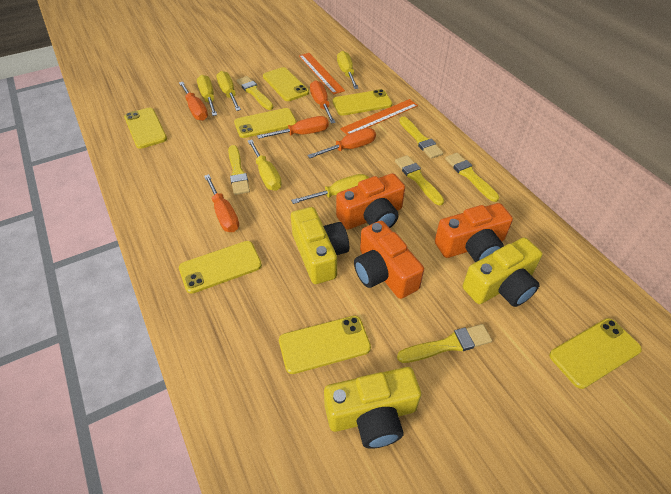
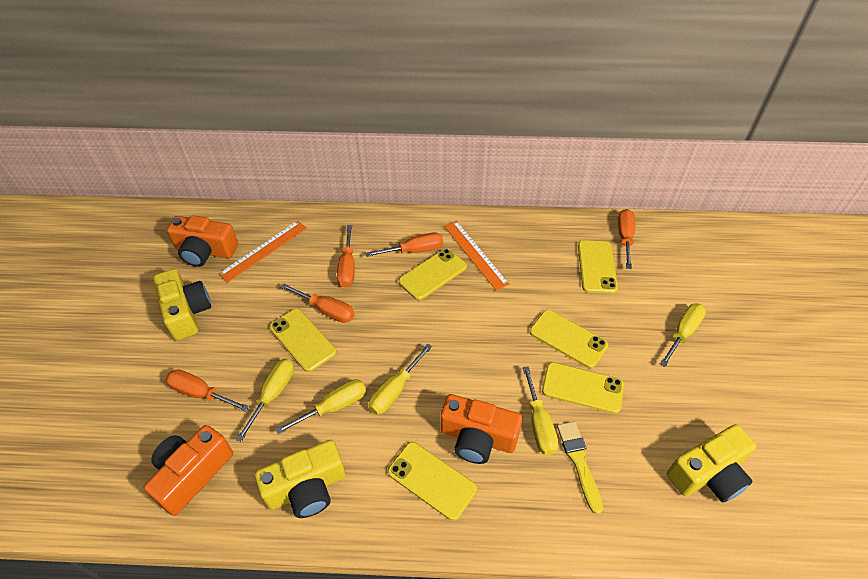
yellow brush: [228,145,250,195] [236,76,274,110] [395,155,444,205] [397,324,492,363] [399,117,443,159] [445,153,500,202] = 6 -> [557,421,603,515] = 1
yellow phone: [124,108,167,149] [179,241,262,294] [234,108,297,138] [263,67,309,101] [279,316,371,374] [332,89,392,116] [549,318,642,389] = 7 -> [269,309,336,372] [388,442,477,521] [399,249,467,300] [530,310,608,368] [542,362,624,414] [578,240,618,294] = 6

